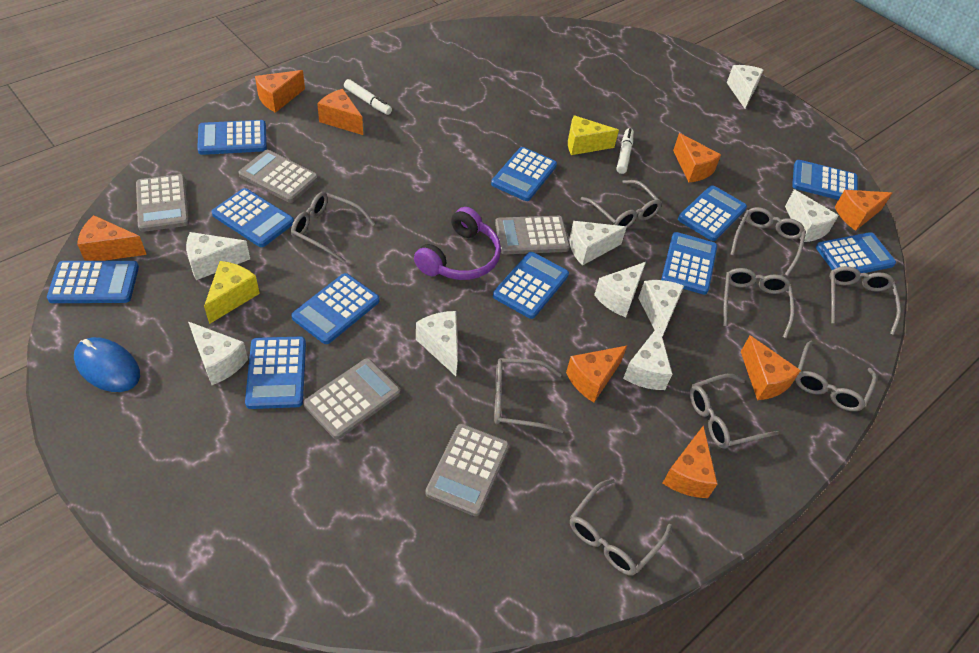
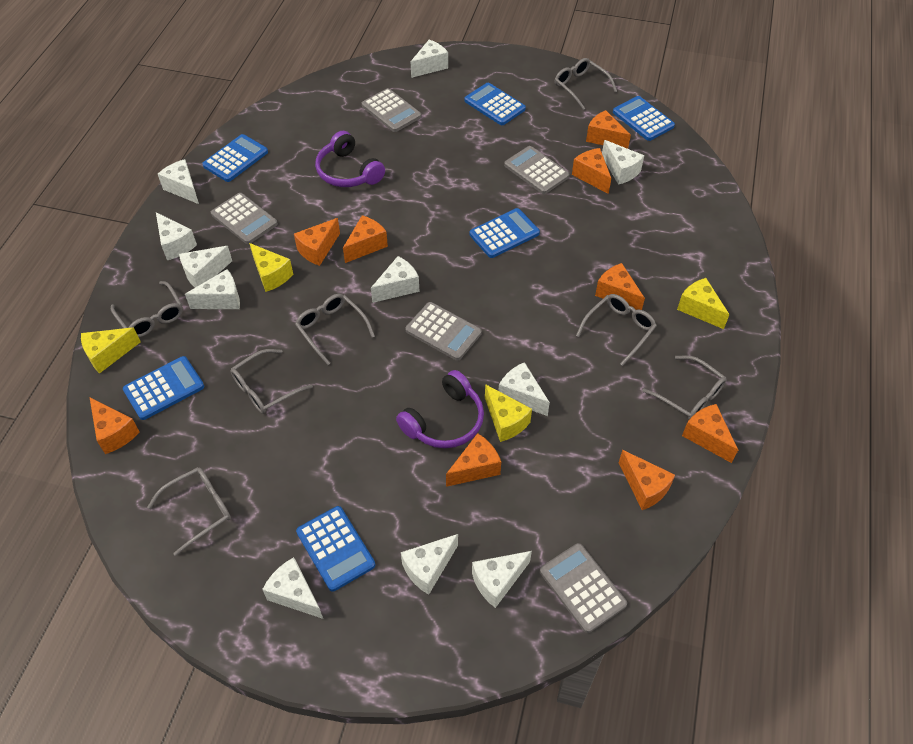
blue calculator: [47,261,139,303] [197,120,267,155] [211,188,294,247] [245,337,306,409] [291,273,380,344] [491,147,557,201] [493,252,569,319] [661,232,717,295] [678,185,747,241] [792,160,858,200] [816,232,896,273] = 11 -> [123,356,204,420] [202,134,268,182] [296,506,375,591] [464,83,526,125] [470,208,540,258] [613,96,675,141] = 6
blue mouse: [74,337,140,392] = 1 -> none = 0
grey glasses: [291,192,375,263] [494,358,564,433] [570,479,672,576] [581,180,662,228] [690,374,779,449] [723,268,794,338] [730,207,806,276] [795,341,877,411] [829,266,901,335] = 9 -> [111,281,183,337] [147,467,231,556] [230,349,313,414] [295,293,375,365] [555,58,617,110] [576,294,657,366] [642,355,726,420] = 7
orange cheese: [77,215,147,261] [255,70,305,113] [317,89,363,135] [566,346,627,402] [663,426,717,498] [673,133,721,182] [741,336,801,400] [835,190,892,231] = 8 -> [89,397,140,454] [294,218,340,266] [343,215,388,263] [446,433,501,487] [572,148,612,194] [586,110,631,149] [595,263,645,310] [619,450,675,510] [682,404,738,463] = 9
purple headphones: [414,207,501,280] = 1 -> [315,131,385,187] [396,370,484,448] = 2
white cheese: [186,232,250,280] [188,322,248,385] [416,311,458,376] [569,221,627,266] [594,262,646,317] [623,326,672,390] [638,280,684,337] [727,65,764,109] [785,189,839,242] = 9 -> [156,212,197,260] [158,159,199,204] [179,246,232,287] [185,269,240,309] [262,557,323,619] [371,256,420,303] [401,534,458,595] [411,40,448,78] [472,551,532,608] [498,362,550,416] [602,140,644,185] = 11
white marker: [344,79,392,115] [617,128,634,174] = 2 -> none = 0
yellow cheese: [204,261,260,324] [568,115,619,155] = 2 -> [81,327,141,374] [249,243,293,292] [485,384,532,442] [677,278,730,329] = 4

